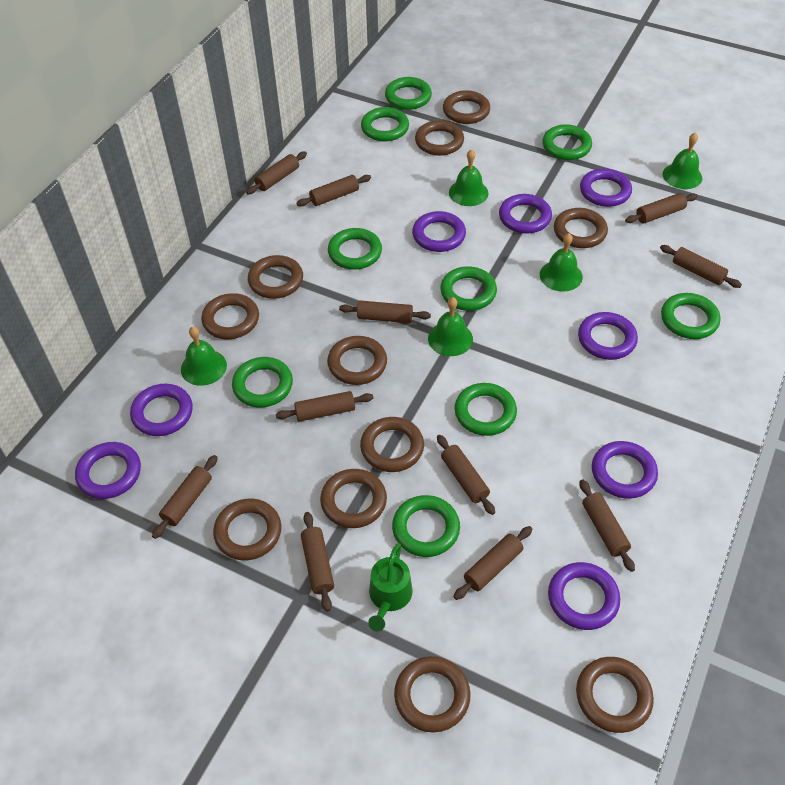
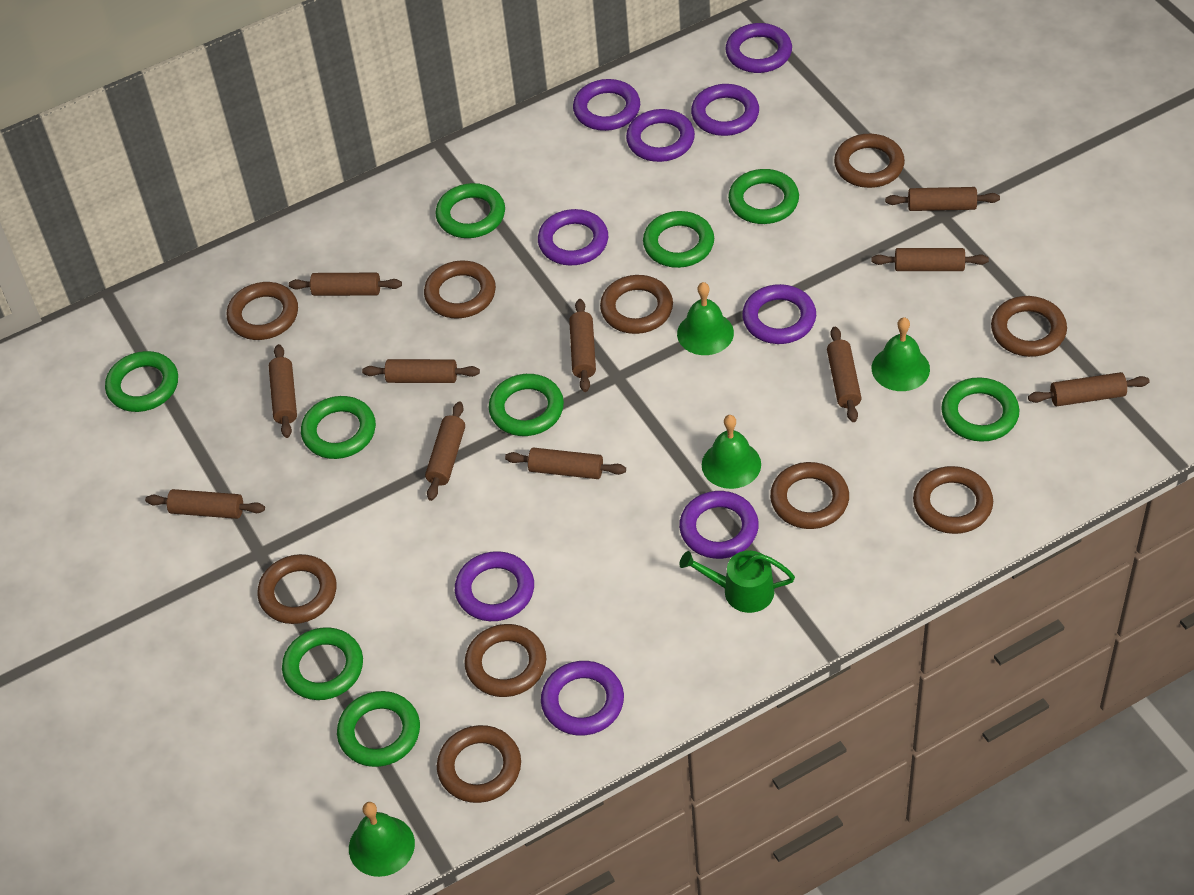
brown ring: [201,293,259,339] [213,499,281,561] [248,255,303,299] [320,469,387,528] [327,336,387,385] [360,417,424,472] [394,656,470,733] [415,120,464,156] [443,90,490,124] [554,208,608,248] [576,657,654,733] = 11 -> [227,282,298,340] [257,554,337,624] [424,260,496,319] [437,725,521,803] [464,624,546,697] [600,275,673,334] [770,462,849,529] [834,134,905,188] [913,466,993,534] [991,296,1067,357] = 10
green bell: [181,326,227,386] [428,297,473,356] [449,149,489,206] [540,233,583,292] [662,133,702,189] = 5 -> [349,802,415,877] [677,282,734,355] [702,415,761,489] [872,317,930,391] = 4
purple ring: [75,442,141,499] [130,384,193,436] [412,211,466,252] [499,194,552,234] [548,562,620,630] [578,312,638,360] [580,168,632,207] [592,441,658,499] = 8 -> [455,551,534,621] [538,209,608,266] [541,661,624,736] [573,79,640,131] [626,109,695,162] [679,491,759,559] [691,84,759,136] [725,23,792,73] [742,284,816,344] = 9

